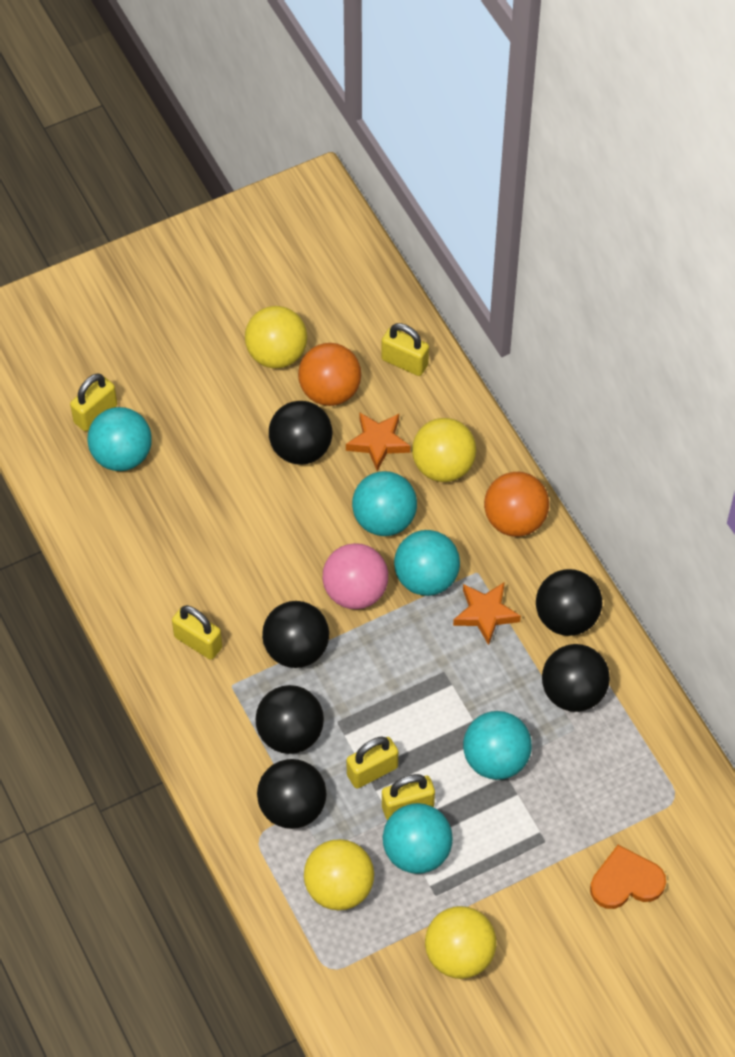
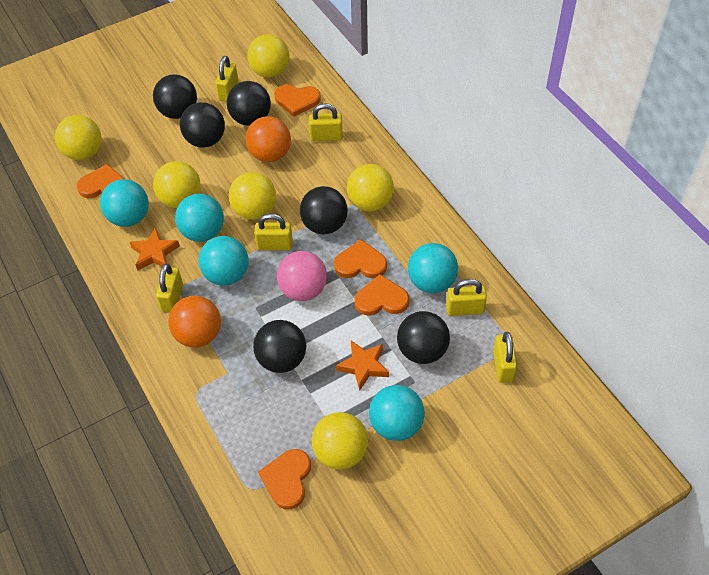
orange heart: [590,845,666,909] = 1 -> [77,164,124,198] [258,449,311,509] [274,85,321,117] [334,240,387,278] [354,275,409,316] = 5
yellow ball: [245,306,307,368] [304,839,374,910] [412,418,476,482] [425,906,497,979] = 4 -> [55,115,102,160] [153,161,201,208] [229,172,276,220] [247,34,290,78] [312,412,368,470] [347,164,394,211] = 6
yellow padlock: [70,374,117,431] [172,605,222,660] [347,737,398,789] [381,323,429,376] [382,774,435,820] = 5 -> [156,263,183,313] [215,56,239,102] [254,214,293,250] [309,103,343,141] [446,279,487,316] [493,332,518,383] = 6

